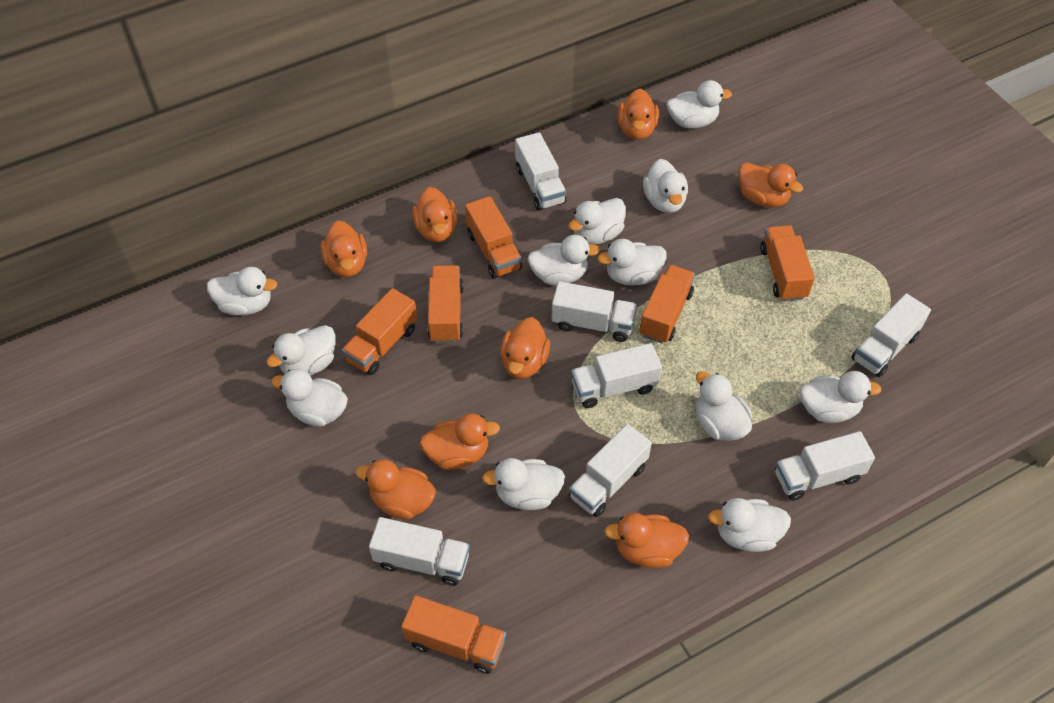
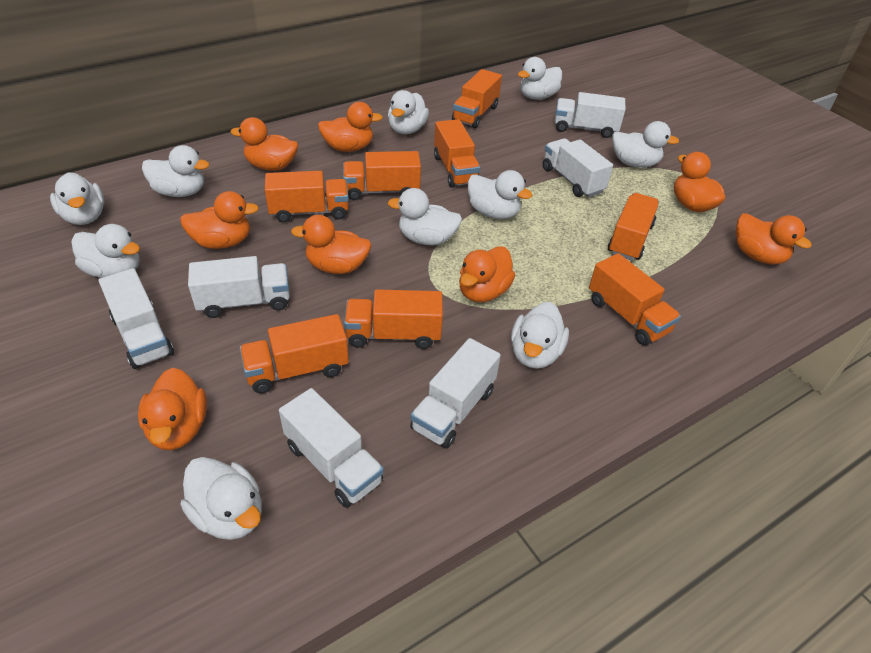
orange truck: [342,288,417,375] [401,595,506,674] [428,265,464,343] [465,196,522,279] [640,265,695,343] [760,225,815,301] = 6 -> [240,314,349,393] [265,171,349,223] [343,151,421,200] [344,289,443,349] [434,119,480,188] [452,69,502,128] [589,253,681,345] [608,193,659,260] = 8
white duck: [207,267,277,315] [266,325,335,376] [271,369,348,426] [482,458,565,510] [528,235,600,285] [568,198,626,245] [597,239,667,286] [643,159,688,213] [667,80,732,129] [696,371,752,441] [708,498,791,552] [800,371,882,423] = 12 -> [50,172,104,225] [71,224,140,278] [142,145,209,197] [180,457,262,540] [387,188,462,245] [388,90,429,134] [468,170,532,219] [511,302,569,368] [518,57,562,100] [612,121,679,168] = 10
white truck: [369,517,470,586] [515,132,567,211] [551,281,637,342] [569,424,652,517] [571,343,662,408] [775,431,875,501] [851,293,931,377] = 7 -> [99,268,174,369] [188,256,290,318] [279,388,384,508] [410,338,501,449] [543,138,613,197] [555,92,626,138] = 6

